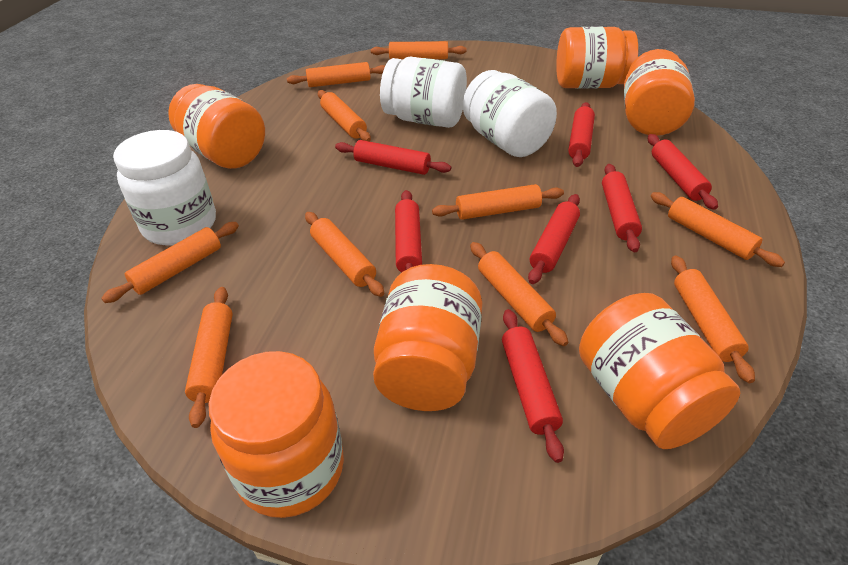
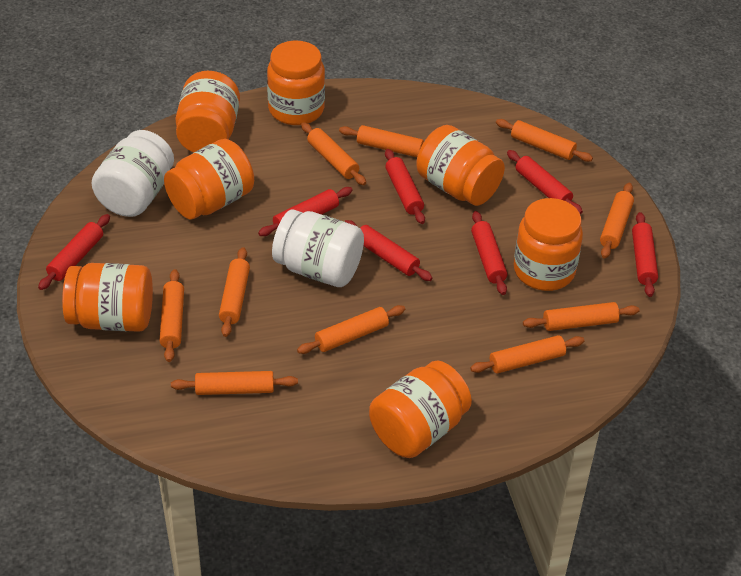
orange jar: [168,84,265,169] [209,351,344,518] [373,264,482,411] [556,27,638,89] [579,293,740,449] [624,49,695,136] = 6 -> [62,263,153,332] [164,139,254,220] [176,71,240,152] [267,41,325,125] [369,361,472,458] [416,125,505,206] [514,198,583,291] = 7
white jar: [113,130,216,246] [380,57,467,128] [463,70,557,157] = 3 -> [92,130,174,217] [272,209,364,287] = 2

